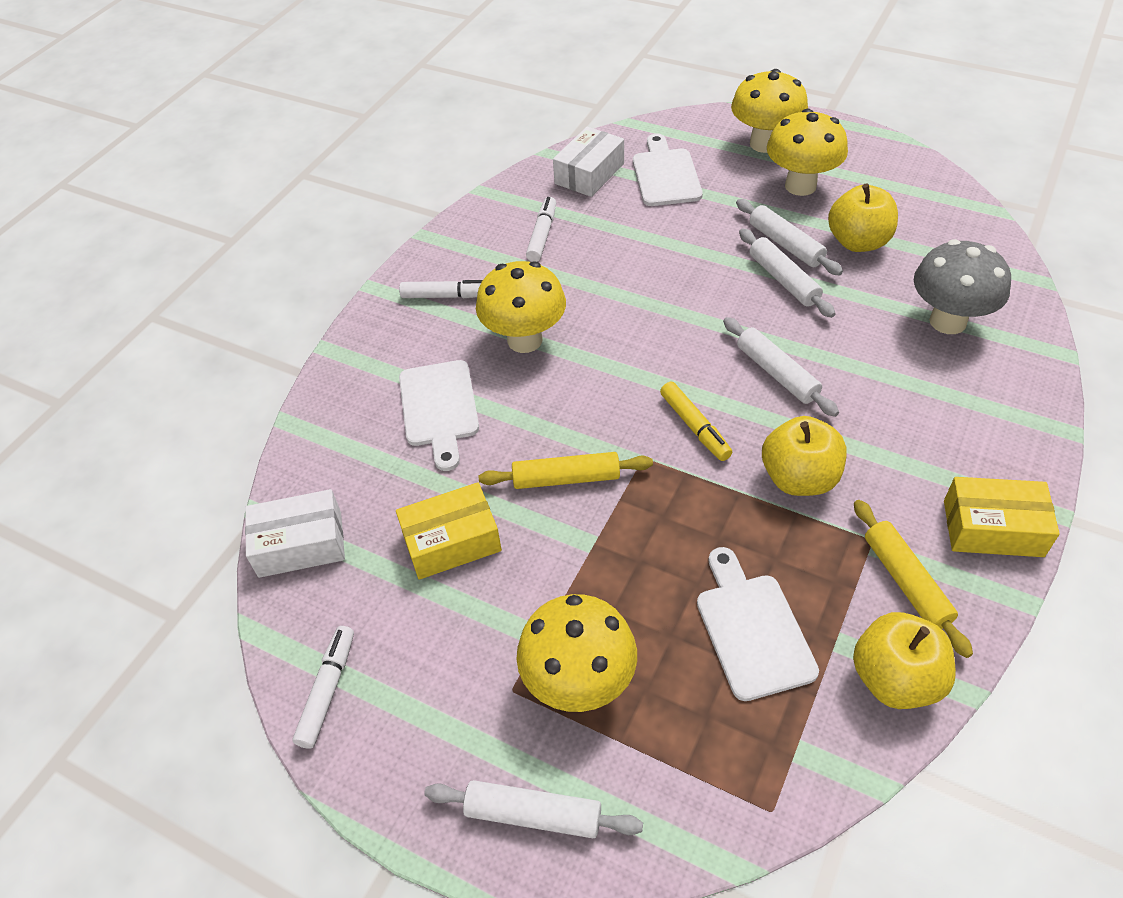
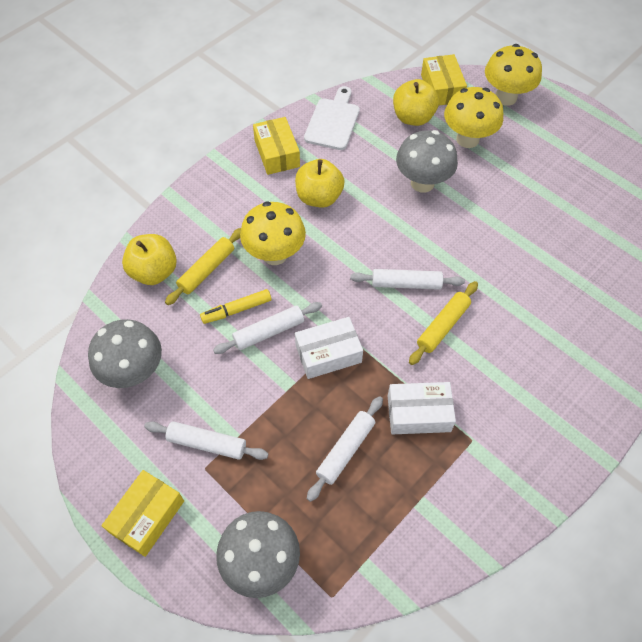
grey mushroom: [914,239,1011,334] = 1 -> [88,319,162,388] [216,511,300,598] [396,130,458,193] = 3
white cutting board: [399,360,479,471] [633,134,703,206] [697,547,819,701] = 3 -> [304,86,360,150] = 1
white marker: [292,626,354,749] [399,280,483,298] [526,197,556,262] = 3 -> none = 0
yellow box: [396,482,502,580] [944,477,1060,557] = 2 -> [102,470,184,557] [253,117,300,175] [421,54,467,105] = 3
yellow mushroom: [476,261,566,353] [516,594,637,712] [731,69,808,153] [767,108,848,196] = 4 -> [240,201,306,265] [444,87,503,148] [485,44,542,106] = 3

